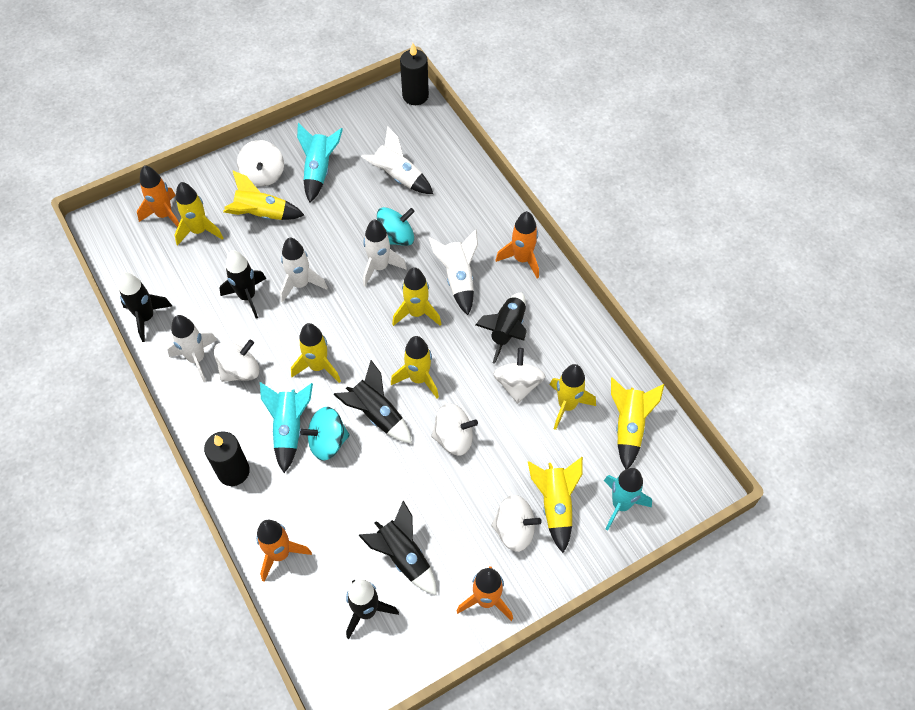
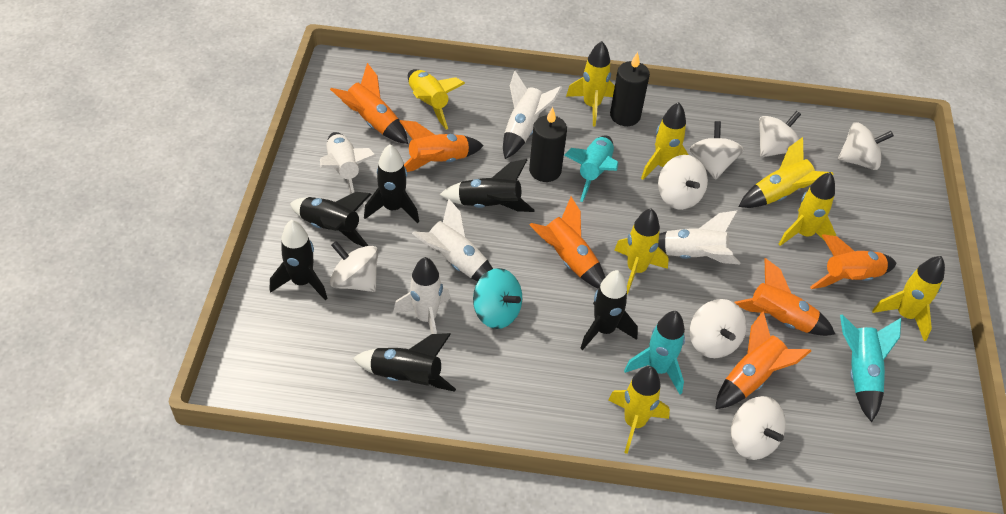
orange rocket: [137,165,179,227] [256,520,312,582] [457,566,513,621] [496,211,539,278] = 4 -> [330,63,408,144] [399,120,484,172] [529,197,605,289] [715,311,811,409] [734,258,835,336] [810,234,897,289] = 6
turquoise spinning top: [300,407,350,461] [377,207,415,246] = 2 -> [473,268,522,329] = 1
white spinning top: [214,340,260,382] [237,140,284,186] [431,403,478,455] [491,495,542,552] [493,348,545,404] = 5 -> [330,241,378,292] [658,155,708,210] [690,121,744,180] [690,299,746,358] [731,396,786,460] [759,111,801,157] [838,122,894,170] = 7

